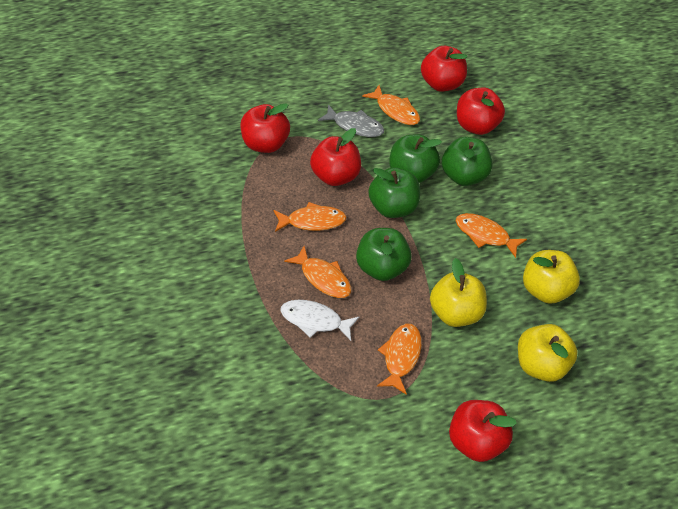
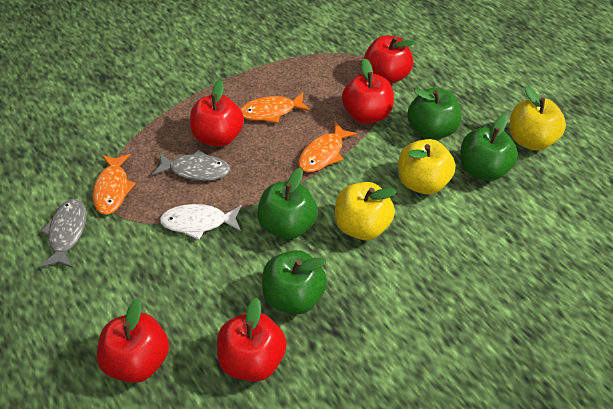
grey fish: [318,104,384,137] = 1 -> [40,199,86,268] [152,150,230,181] = 2
orange fish: [273,202,346,232] [284,246,351,298] [362,85,420,125] [377,324,422,395] [456,213,527,258] = 5 -> [93,154,136,215] [240,93,310,123] [298,121,357,172] = 3

